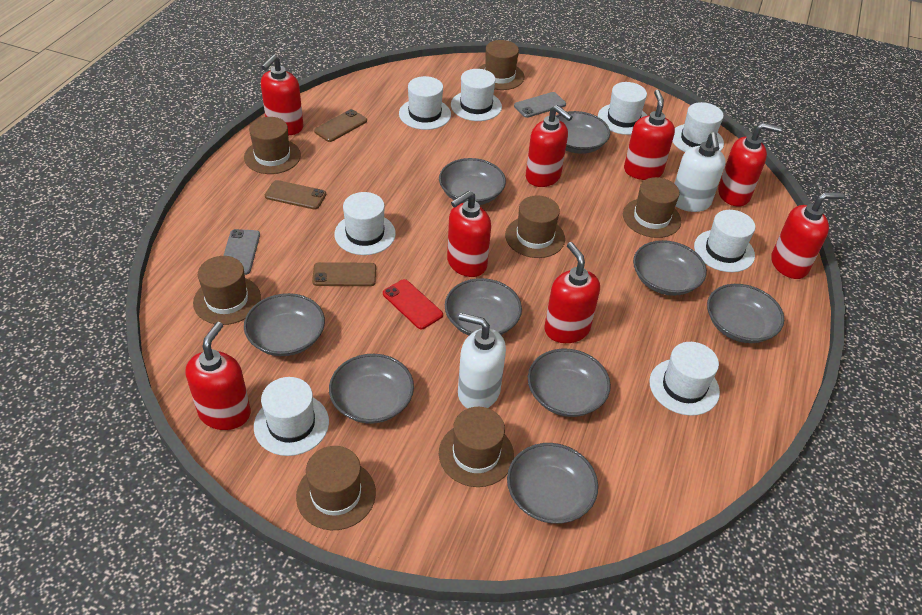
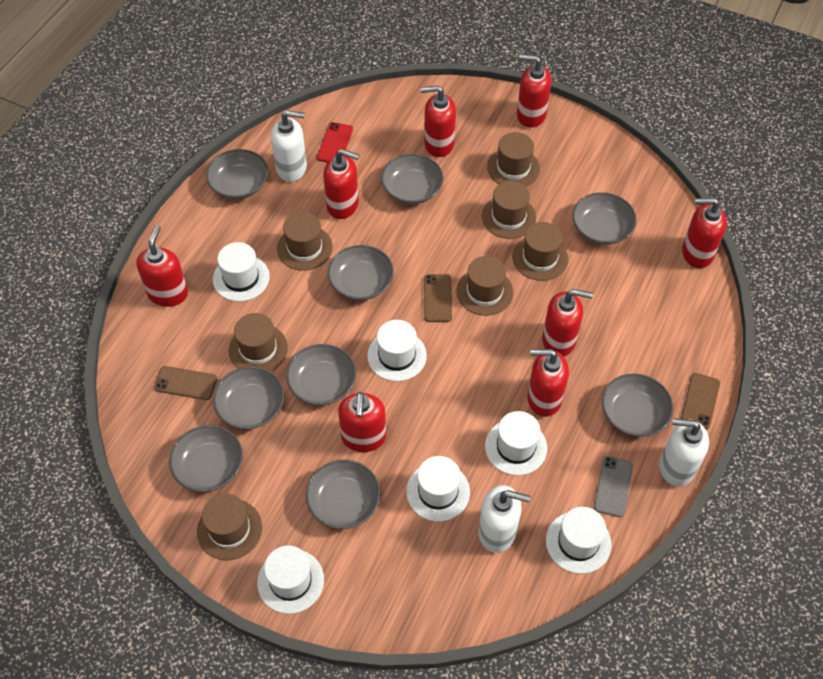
grey phone: [223,229,260,275] [514,92,566,118] = 2 -> [594,456,633,517] = 1
white hat: [254,377,329,456] [335,192,396,255] [399,76,451,130] [451,69,502,121] [598,82,647,135] [649,342,720,416] [672,102,724,152] [694,210,755,272] = 8 -> [213,242,270,302] [257,546,324,614] [367,320,427,381] [406,456,470,521] [485,411,547,475] [546,507,612,574] = 6
white soap dispenser: [458,313,506,409] [674,132,726,212] = 2 -> [271,110,307,182] [478,485,530,553] [660,418,709,486] = 3

